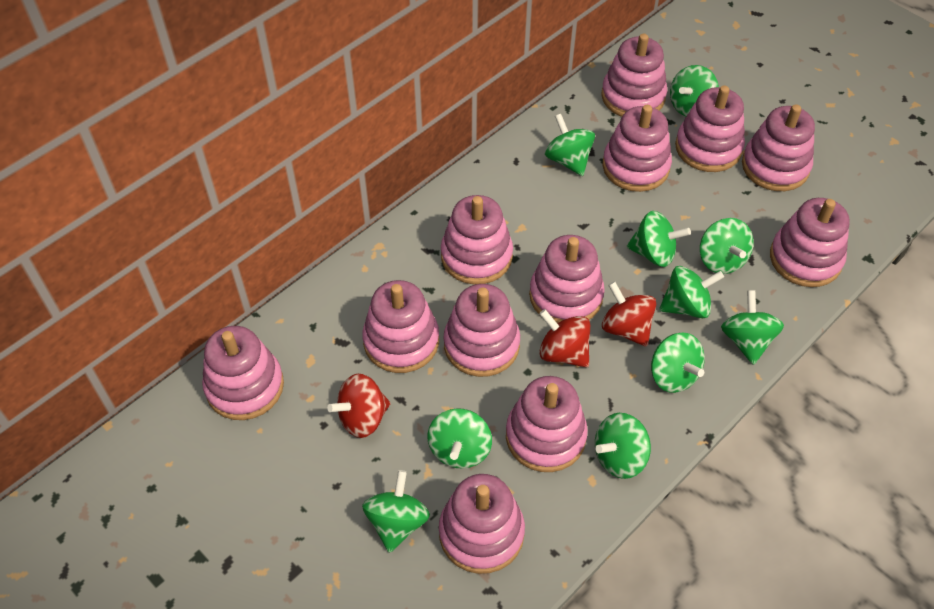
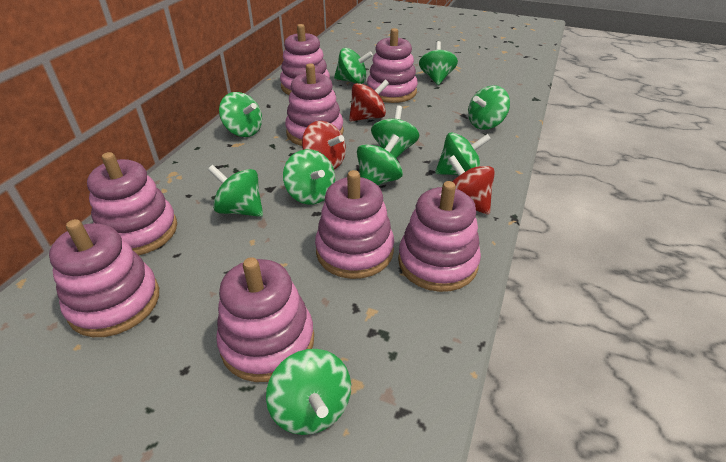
pink stacking toy: [202,326,284,420] [362,280,439,373] [439,474,525,574] [441,195,513,285] [444,284,520,377] [506,376,588,472] [529,235,605,324] [601,34,667,117] [602,105,672,192] [675,86,745,172] [742,104,815,191] [770,198,850,287] = 12 -> [49,219,159,337] [87,152,177,256] [216,257,314,382] [280,24,330,95] [285,63,344,146] [315,170,394,279] [367,28,418,103] [398,181,481,292] = 8

